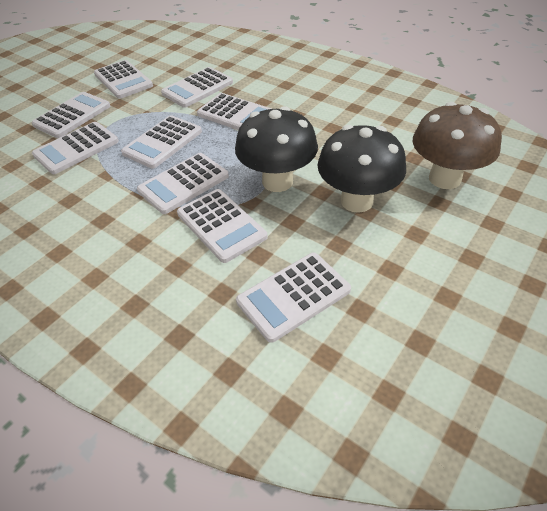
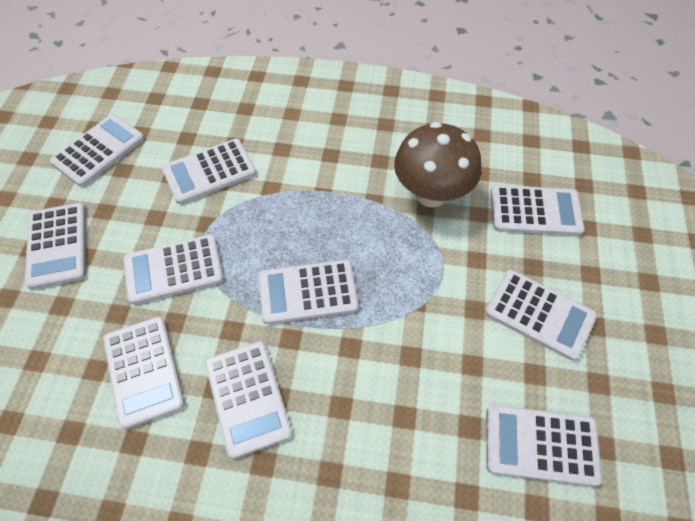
black mushroom: [235,106,318,192] [317,125,406,213] = 2 -> none = 0
white calculator: [32,92,110,138] [32,122,119,174] [94,60,153,99] [121,115,202,169] [137,153,229,214] [161,67,233,108] [177,189,268,263] [197,93,272,130] [236,253,351,343] = 9 -> [24,203,86,289] [50,114,144,187] [103,317,185,429] [123,234,224,305] [162,139,256,204] [205,341,292,459] [258,259,359,324] [485,270,597,361] [486,405,602,486] [491,185,584,236] = 10

